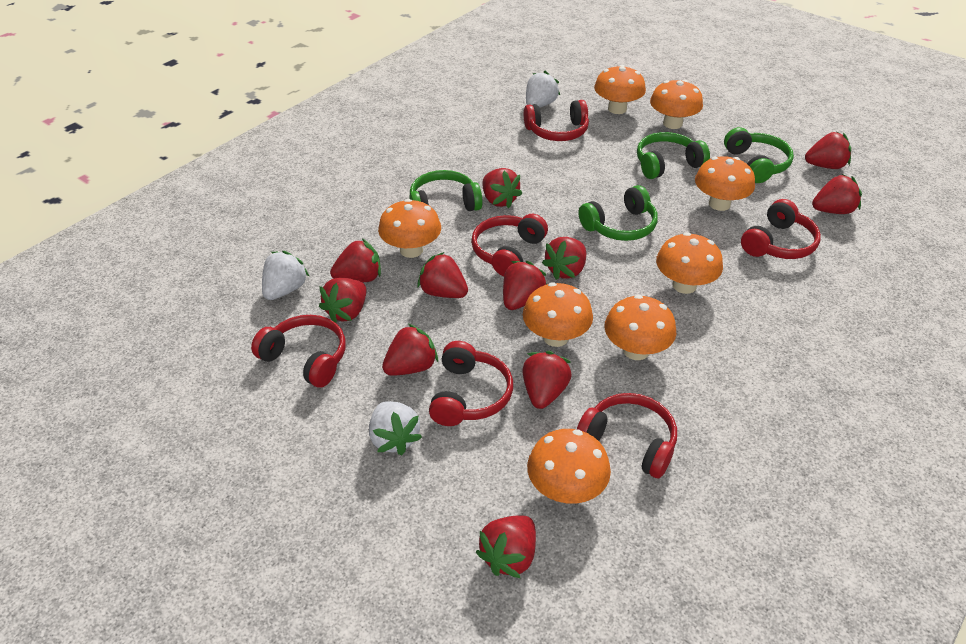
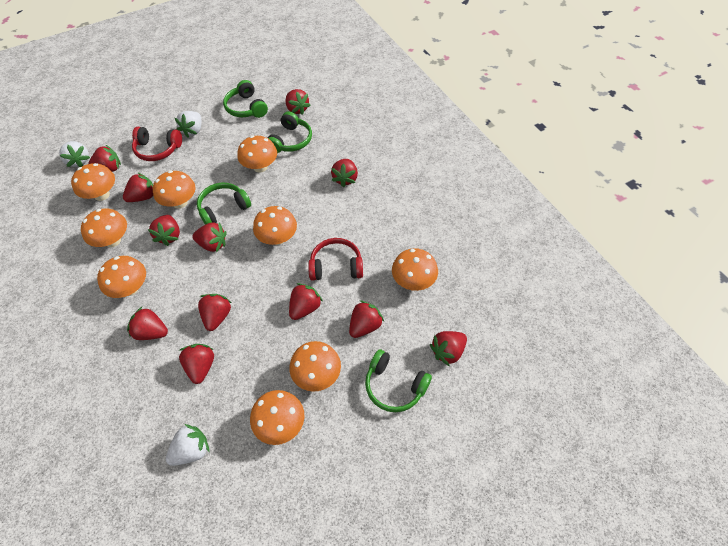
orange mushroom: [378,199,441,258] [523,282,593,347] [527,429,611,504] [594,65,646,114] [605,295,676,360] [650,80,703,129] [656,232,723,294] [695,156,755,211] = 8 -> [71,163,115,201] [81,209,127,247] [97,256,146,298] [153,170,196,209] [237,136,277,173] [250,390,304,445] [253,206,297,245] [289,341,341,392] [392,248,438,291] = 9
red headphones: [251,315,346,388] [429,341,513,426] [471,214,548,276] [524,100,589,141] [577,393,677,479] [741,199,821,259] = 6 -> [132,127,182,161] [308,238,363,281] = 2
red strawberry: [319,278,366,323] [330,239,381,282] [382,324,438,376] [417,252,468,298] [476,515,536,578] [483,168,522,208] [503,261,547,310] [522,351,572,409] [542,237,586,280] [805,132,851,169] [812,174,862,214] = 11 -> [88,145,121,172] [123,172,153,202] [127,307,168,340] [148,215,180,246] [179,344,214,384] [192,223,227,252] [198,294,231,331] [285,89,310,115] [289,283,323,320] [331,159,358,188] [349,301,384,338] [430,331,467,366] = 12

